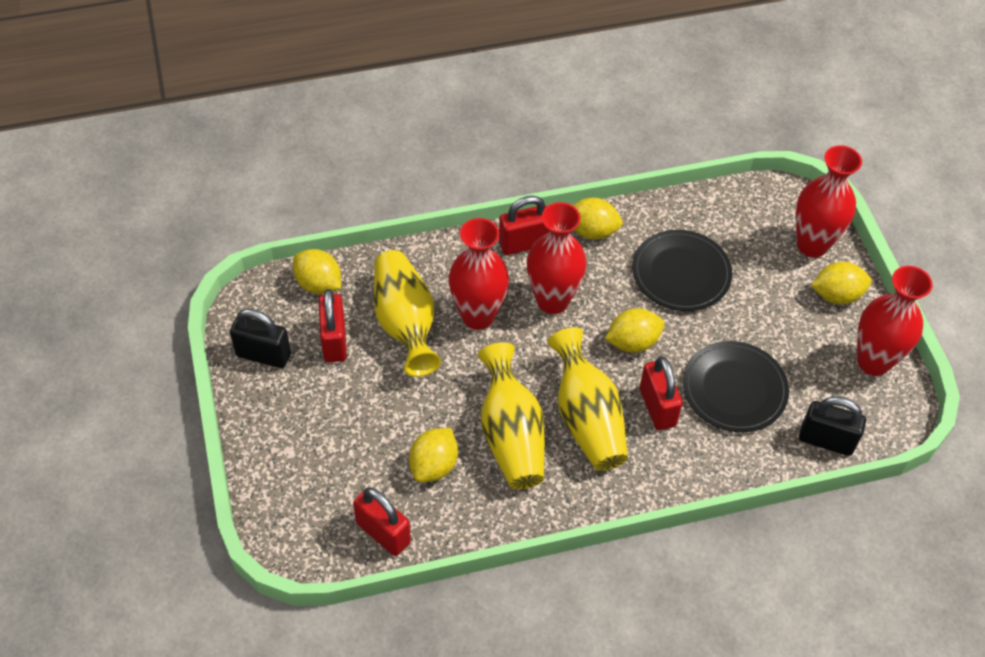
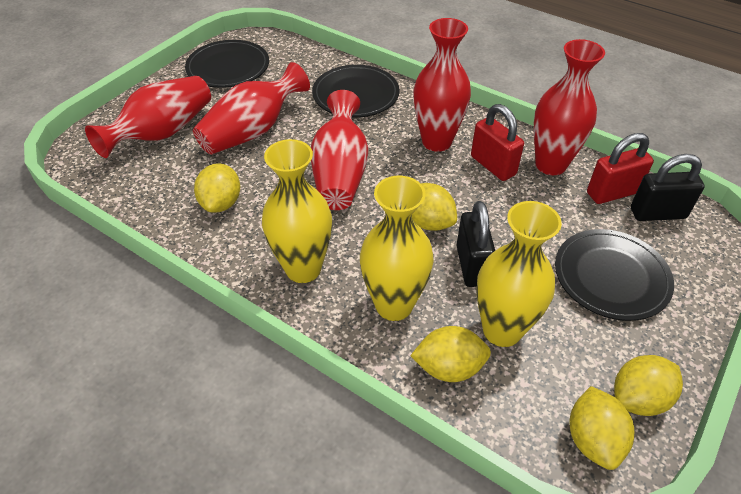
black plate: [632,230,732,311] [683,341,789,432] = 2 -> [185,40,269,88] [312,65,400,118] [555,229,674,321] = 3
red padlock: [318,289,347,362] [353,487,411,556] [499,196,549,255] [640,357,683,430] = 4 -> [471,104,524,181] [587,133,654,204] = 2
red vase: [448,218,509,330] [527,202,587,314] [796,145,862,258] [857,266,933,376] = 4 -> [85,76,211,158] [193,62,310,155] [311,90,368,210] [413,18,471,152] [534,39,605,175] = 5

